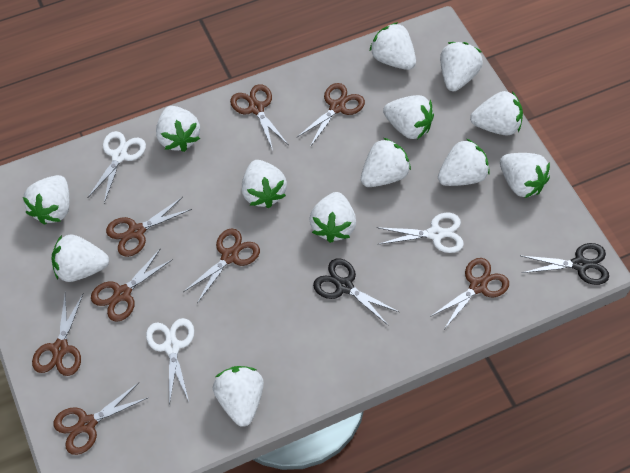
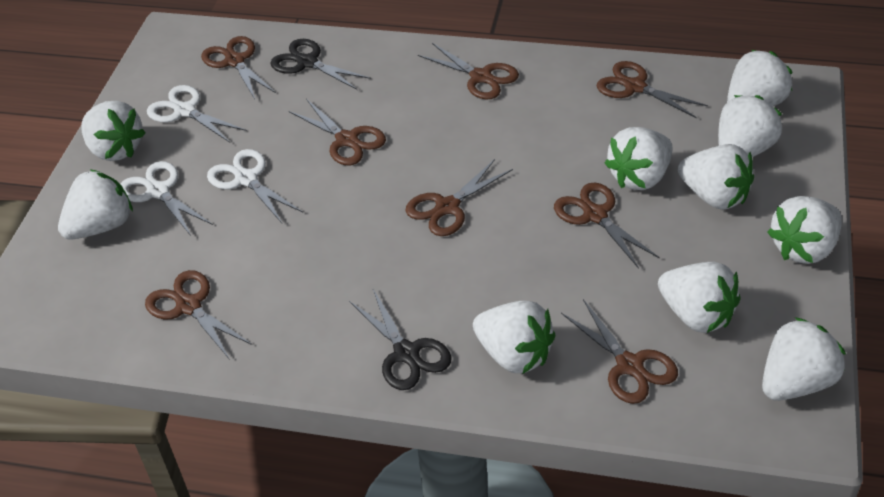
white strawberry: [23,175,70,225] [51,234,109,282] [156,106,200,152] [213,366,264,427] [242,160,287,208] [309,192,356,243] [361,138,411,187] [370,22,416,70] [383,95,434,139] [438,138,490,186] [440,42,483,91] [470,91,523,136] [500,153,550,198] = 13 -> [58,169,133,240] [82,100,146,161] [473,301,556,374] [605,127,673,190] [658,262,741,333] [678,144,754,210] [718,95,782,157] [727,50,792,106] [762,317,846,401] [768,196,842,264] = 10

